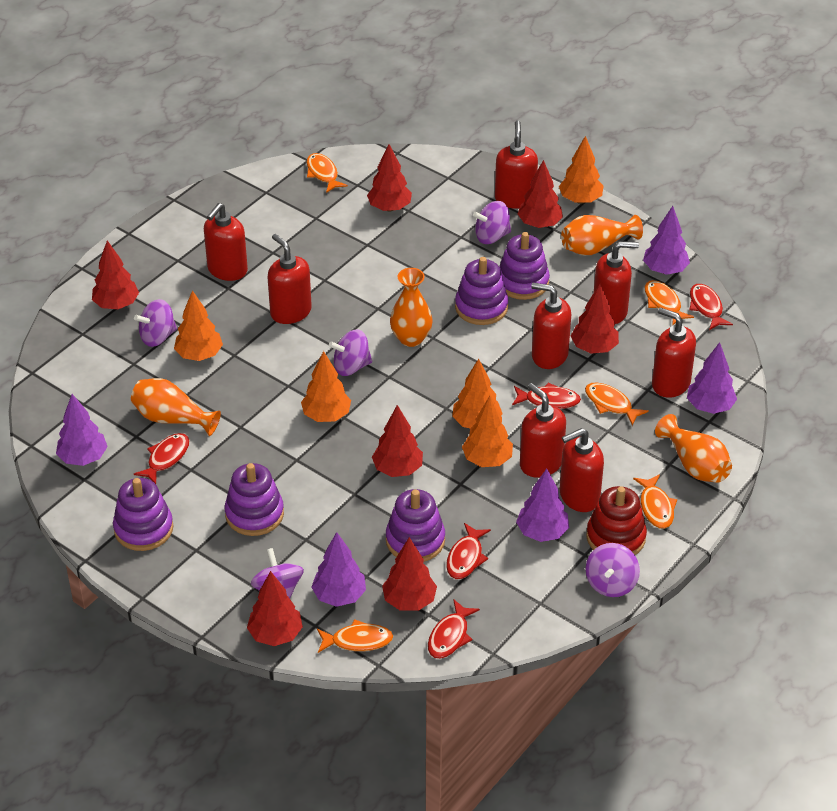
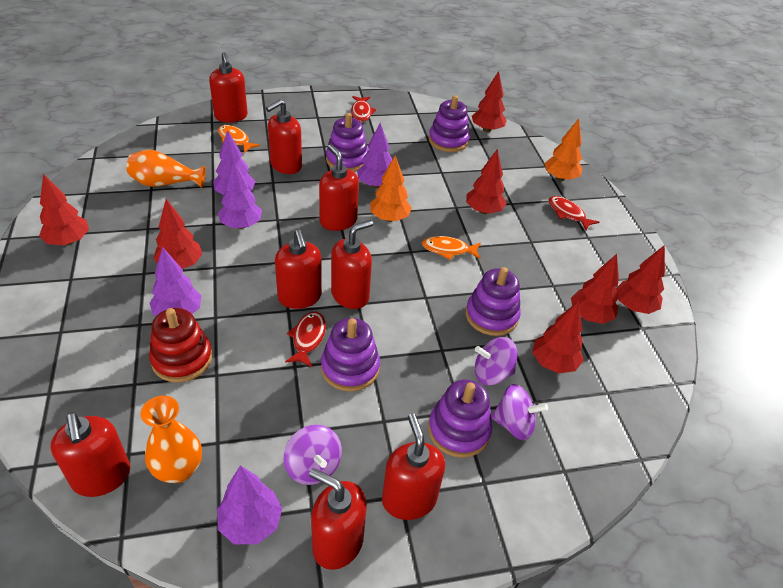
orange fish: [306,153,348,193] [317,619,393,653] [585,382,649,426] [633,474,677,529] [645,280,694,326] = 5 -> [218,125,261,153] [422,236,481,260] = 2
orange tree: [174,290,223,361] [301,351,351,422] [452,359,503,428] [462,396,513,467] [559,136,604,204] = 5 -> [370,155,412,222] [544,119,582,181] = 2
orange vase: [131,378,221,436] [390,268,433,347] [561,215,643,255] [655,414,732,483] = 4 -> [127,150,206,188] [141,396,202,483] = 2
purple spinning top: [134,299,177,347] [251,548,304,598] [329,330,372,376] [473,201,511,244] [586,543,640,597] = 5 -> [284,425,342,485] [475,337,518,385] [491,384,548,441] = 3
red fish: [134,433,189,484] [428,599,480,659] [446,523,491,579] [512,382,581,409] [689,284,733,330] = 5 -> [285,312,326,367] [351,96,376,122] [549,196,599,230] = 3

